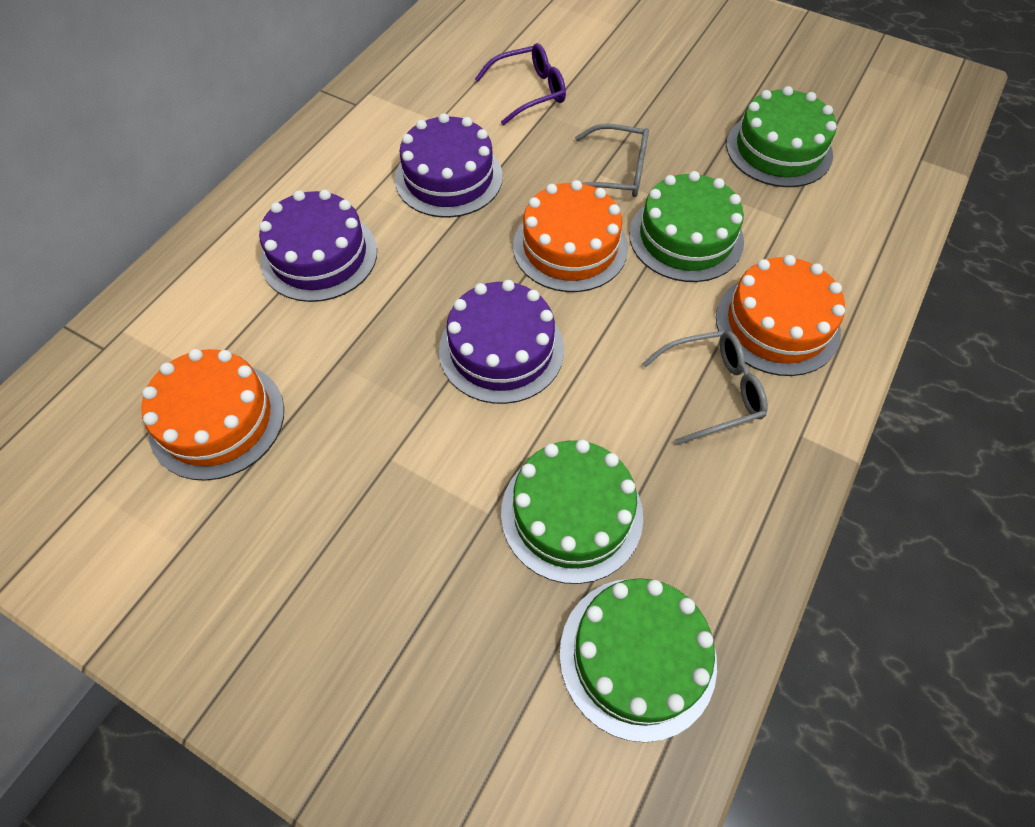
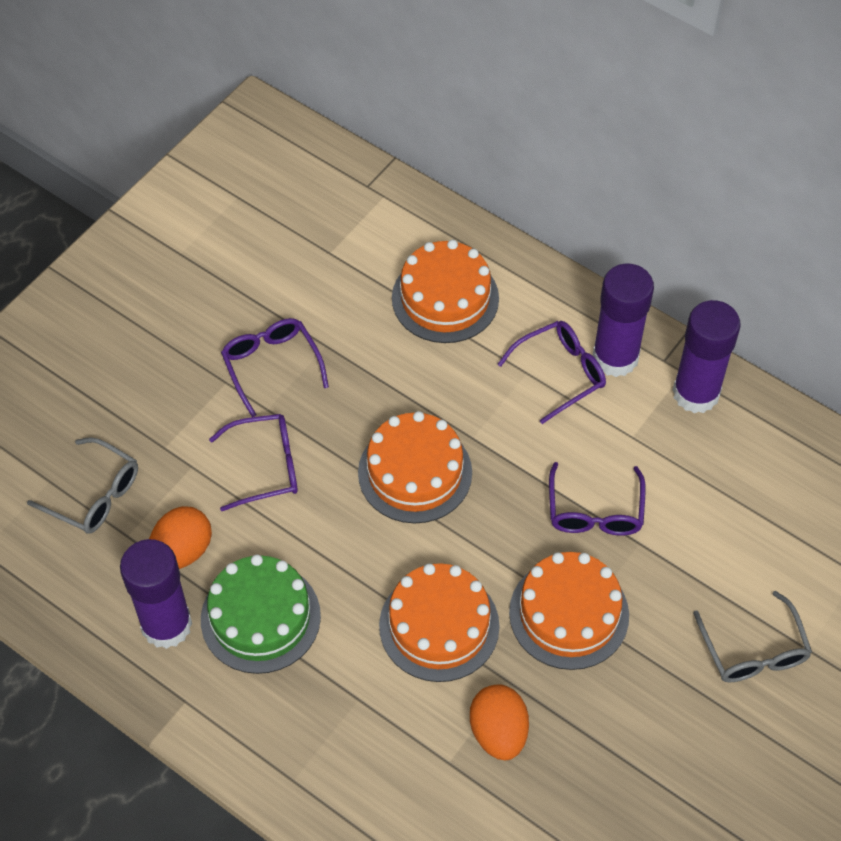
green cake: [501,440,643,584] [560,578,717,742] [629,171,744,282] [726,86,837,187] = 4 -> [201,554,321,674] = 1
orange cake: [141,349,284,481] [513,180,628,292] [716,255,845,376] = 3 -> [358,411,472,524] [379,563,500,682] [392,240,499,343] [509,552,629,670] = 4
orange egg: none = 0 -> [149,506,212,569] [470,684,529,760] = 2
purple cake: [259,190,377,302] [395,113,503,218] [439,280,564,404] = 3 -> none = 0
purple glasses: [475,43,566,125] = 1 -> [209,414,298,511] [221,318,329,417] [497,321,606,424] [549,462,646,536] = 4
purple glue stick: none = 0 -> [120,539,192,649] [592,263,654,377] [672,300,741,413] = 3

